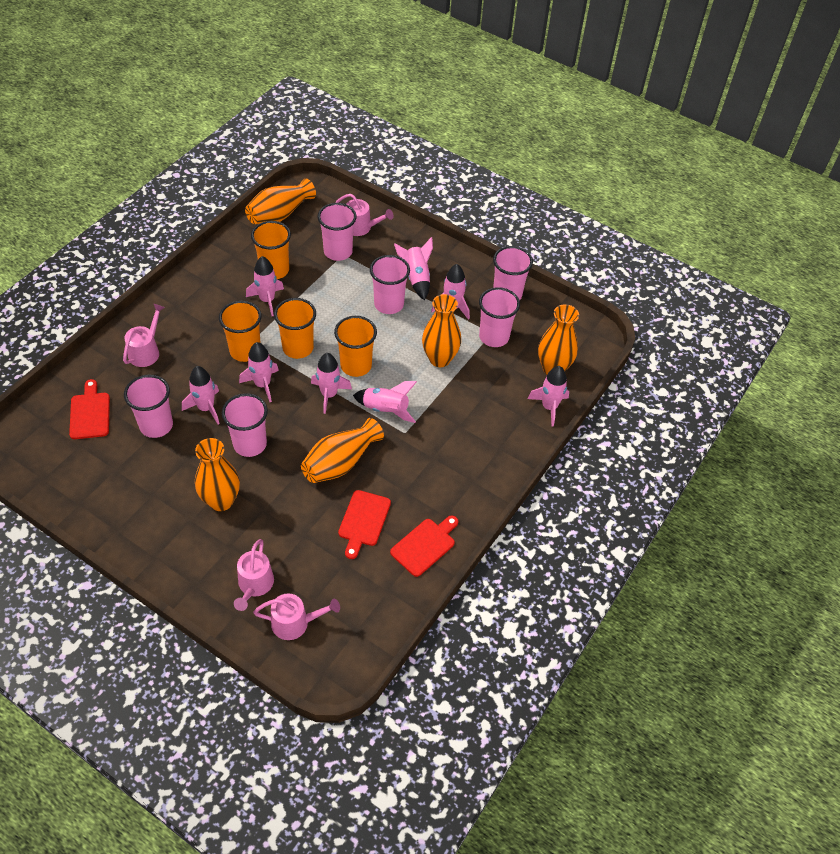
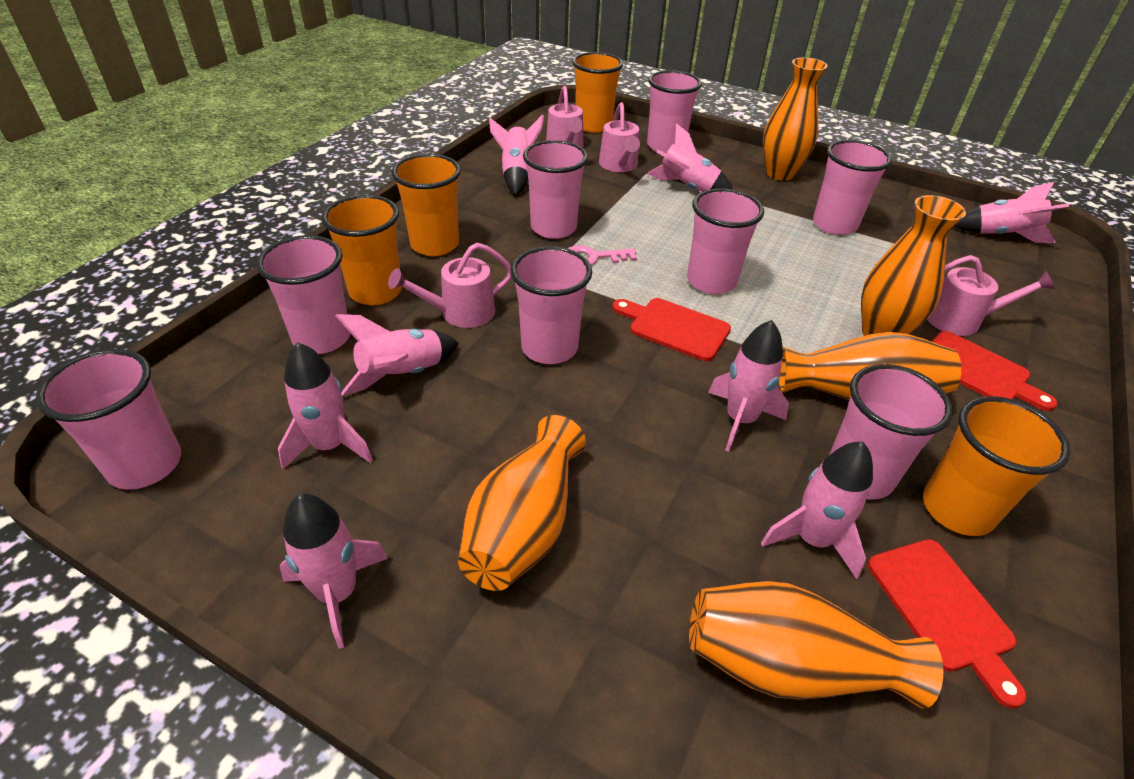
pink cup: [124,374,173,438] [222,393,268,457] [318,203,357,261] [370,255,410,314] [479,287,520,347] [493,246,533,300] = 6 -> [36,349,181,490] [257,235,350,354] [510,246,592,364] [523,140,588,239] [647,70,702,153] [687,188,764,294] [813,140,892,235] [829,364,953,499] = 8
pink key: none = 0 -> [567,245,637,266] = 1

